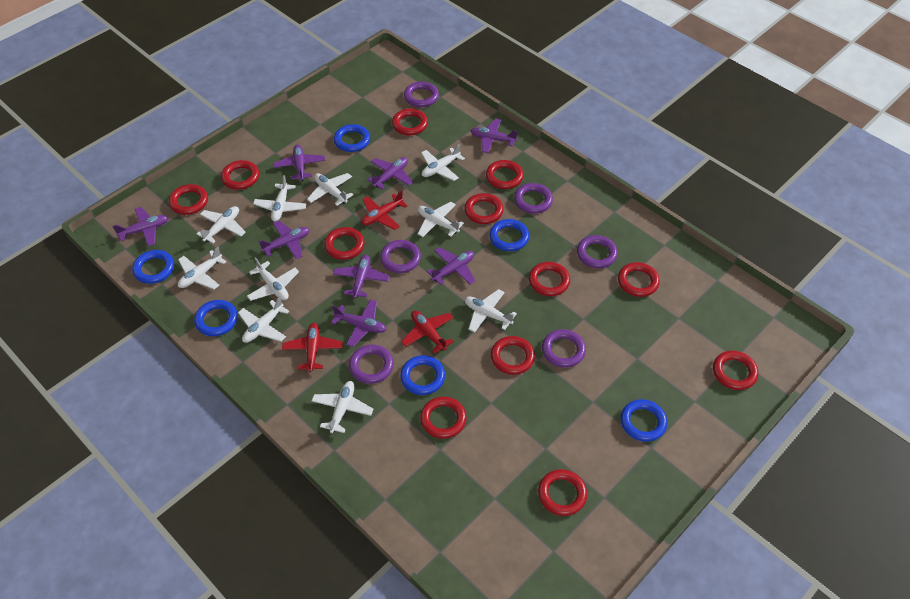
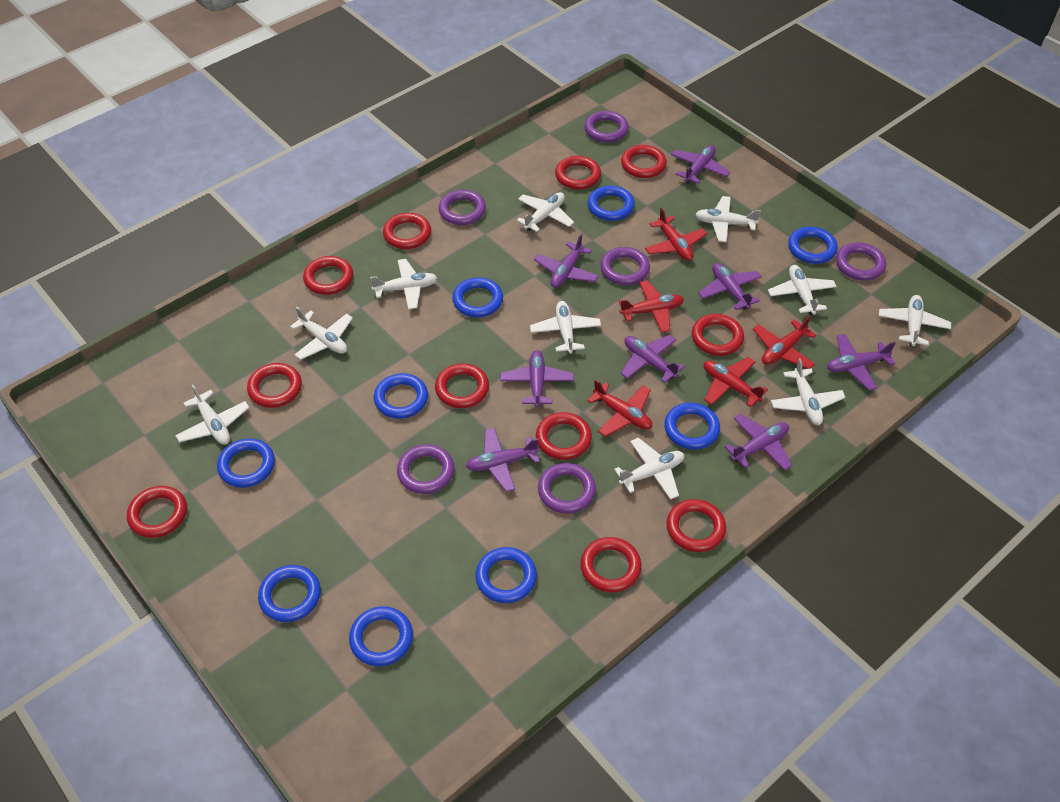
blue ring: [132,250,174,284] [194,300,238,336] [334,124,370,152] [400,355,445,395] [489,219,529,251] [621,399,667,442] = 6 -> [217,438,275,488] [258,565,321,622] [349,606,413,666] [374,373,428,419] [452,277,503,317] [475,547,537,603] [588,186,635,221] [664,402,720,450] [788,227,838,264] = 9
red plane: [282,323,343,372] [361,191,407,230] [401,311,454,354] = 3 -> [587,379,652,437] [619,280,684,333] [645,208,707,261] [704,357,768,407] [753,315,817,369] = 5
red ring: [169,184,208,215] [221,160,259,190] [324,227,365,260] [392,108,428,135] [420,397,467,439] [464,193,503,224] [486,160,524,189] [491,336,535,375] [529,262,570,296] [538,469,587,516] [618,262,660,297] [713,351,758,390] = 12 -> [127,486,187,538] [247,363,302,408] [303,256,353,295] [383,213,431,249] [435,363,489,408] [536,412,592,460] [555,156,601,190] [580,537,642,593] [621,145,667,178] [667,499,726,552] [692,314,744,356] = 11

